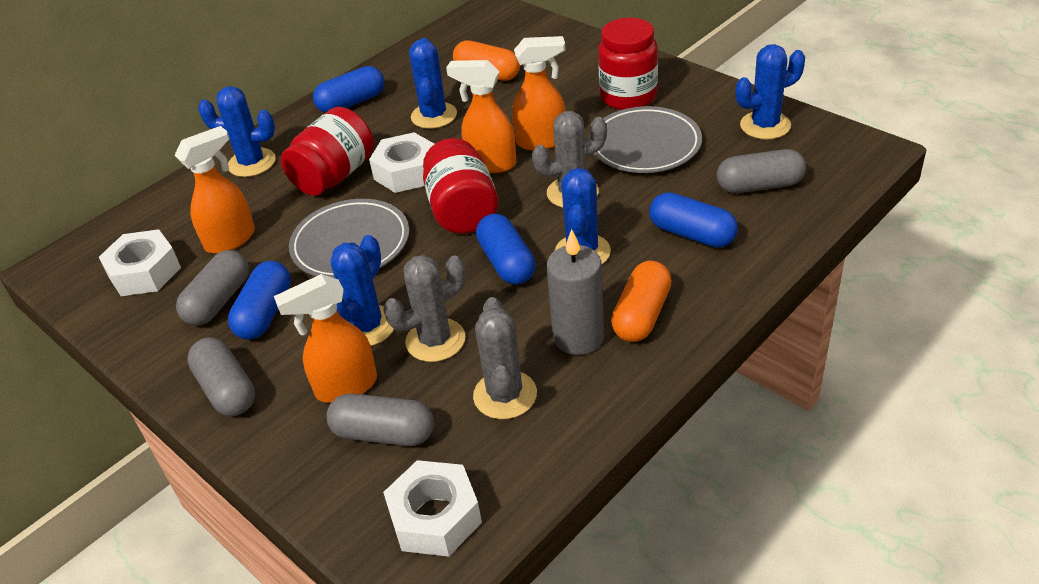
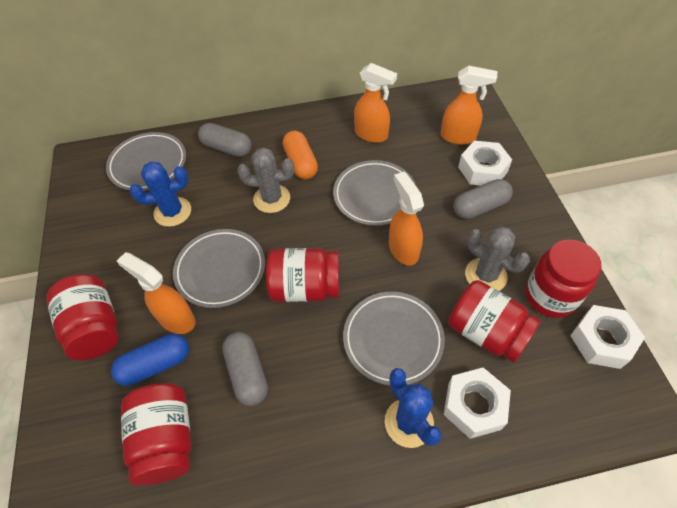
blue cactus: [198,86,276,177] [331,235,394,346] [409,38,457,129] [555,168,611,265] [735,44,805,140] = 5 -> [129,161,191,227] [385,368,442,448] = 2
blue capsule: [228,261,291,340] [313,66,384,113] [476,214,536,285] [649,192,738,248] = 4 -> [111,334,189,386] = 1
grey cactus: [383,255,466,362] [473,297,537,419] [532,111,607,208] = 3 -> [237,147,294,213] [465,226,530,291] = 2
grey candle: [547,229,604,355] = 1 -> none = 0
grey capsule: [176,250,249,326] [187,337,255,416] [326,394,434,446] [717,149,806,193] = 4 -> [198,123,252,157] [222,332,268,406] [453,179,513,219] = 3
grey plate: [289,199,409,278] [589,106,702,173] = 2 -> [106,132,186,191] [173,229,265,308] [333,160,417,226] [343,292,445,386] = 4
orange capsule: [453,41,520,81] [611,261,672,342] = 2 -> [283,130,318,179] = 1
red jar: [281,107,374,196] [423,138,498,234] [598,18,658,110] = 3 -> [46,274,119,360] [121,383,192,485] [266,248,339,302] [448,280,541,363] [525,240,602,318] = 5

